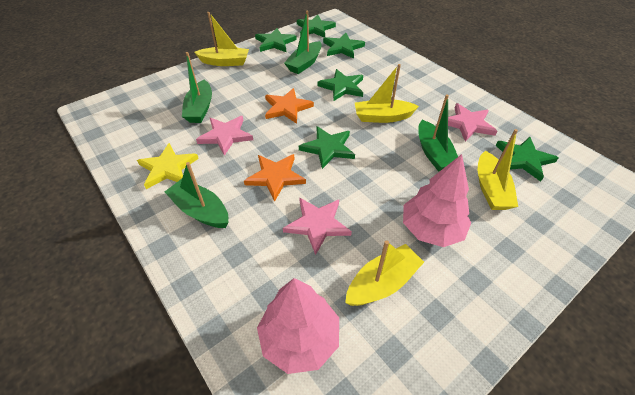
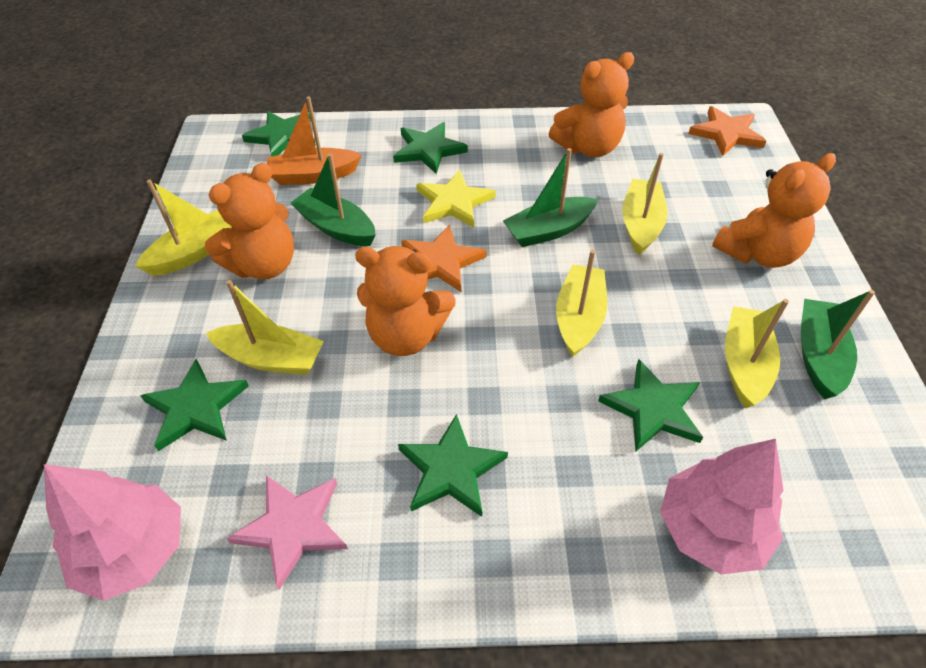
green boat: [165,162,228,228] [182,52,212,123] [284,10,322,74] [418,94,458,172] = 4 -> [290,153,376,246] [503,148,598,247] [801,290,875,399] = 3
green star: [255,28,297,52] [297,15,336,38] [299,126,355,169] [317,69,363,101] [323,33,365,59] [496,137,558,182] = 6 -> [140,359,249,451] [242,111,316,156] [393,122,468,174] [398,414,508,517] [598,359,703,451] = 5
orange boat: none = 0 -> [267,96,362,185] = 1
orange teddy bear: none = 0 -> [205,163,294,279] [355,246,456,356] [549,52,635,157] [712,153,836,268] = 4
pink star: [196,116,253,156] [283,198,352,255] [448,103,497,142] = 3 -> [227,475,348,590] = 1
yellow boat: [194,12,249,66] [345,240,424,306] [355,64,419,123] [478,129,518,210] = 4 -> [135,180,232,276] [206,280,324,375] [556,250,607,357] [622,153,668,255] [725,299,789,408] = 5

